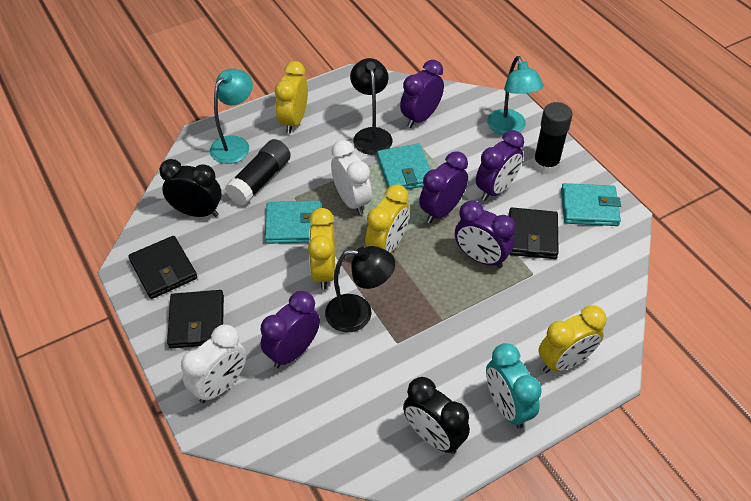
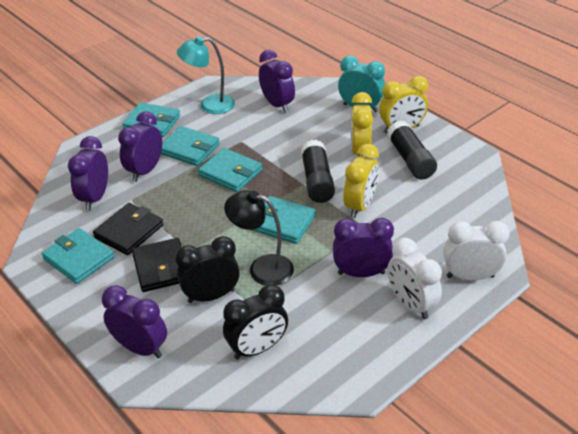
black lamp: [325,246,395,332] [350,58,393,155] = 2 -> [224,190,294,286] = 1
black wallet: [128,236,197,299] [167,290,224,348] [509,207,559,259] = 3 -> [93,203,163,255] [132,238,182,292] = 2
turquoise lamp: [210,69,253,164] [487,56,544,135] = 2 -> [177,36,235,114] = 1
turquoise wallet: [265,201,321,244] [377,144,430,190] [561,183,621,226] = 3 -> [42,228,115,284] [122,103,180,137] [161,126,220,166] [198,148,262,192] [252,196,316,244] = 5
yellow clock: [275,61,308,134] [308,208,335,290] [365,184,410,253] [538,305,607,373] = 4 -> [343,144,379,218] [351,92,373,156] [379,76,428,134] = 3

